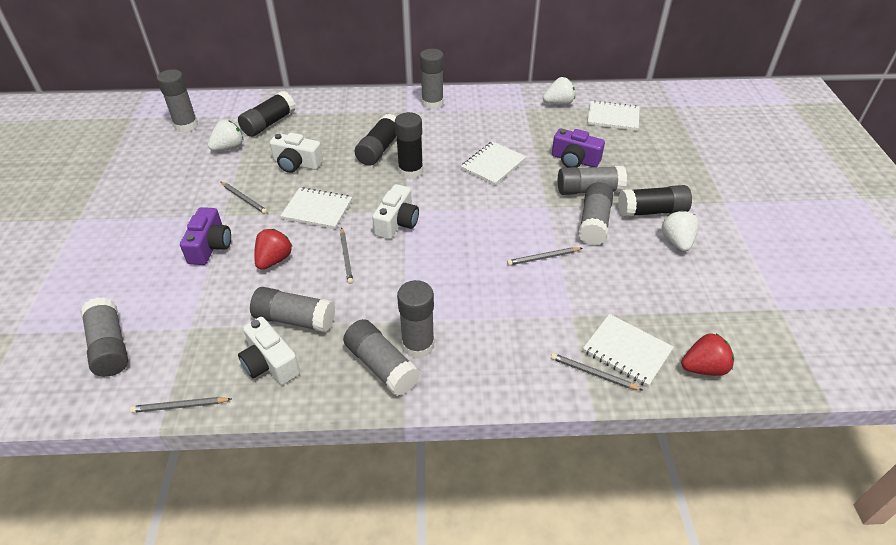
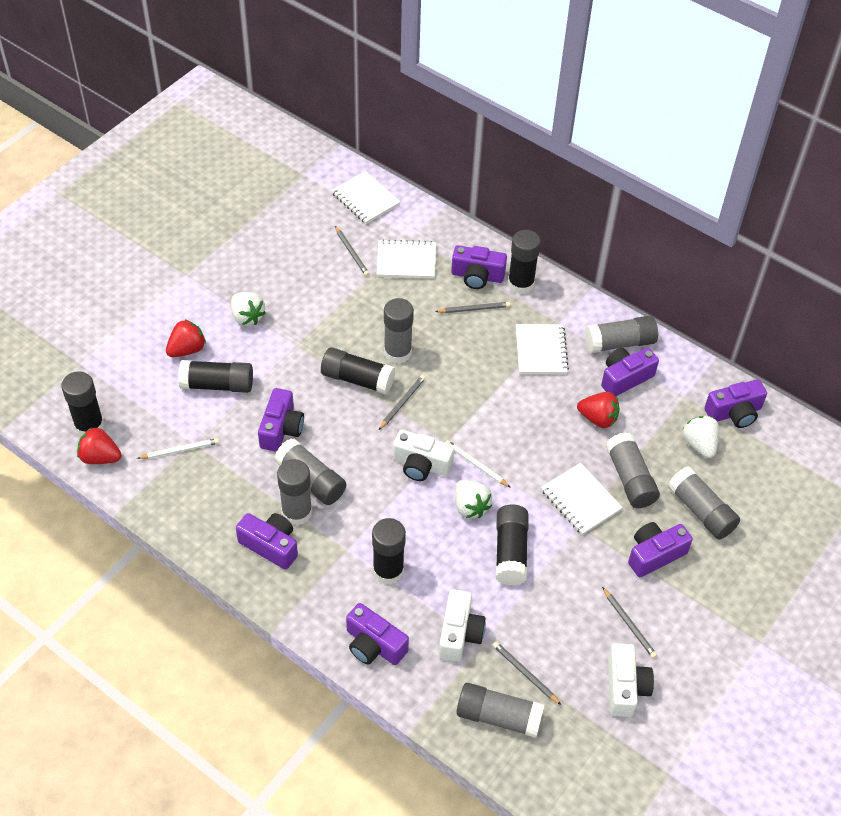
black glue stick: [238,91,296,137] [354,114,396,166] [395,112,423,179] [618,185,692,217] = 4 -> [61,371,104,436] [178,360,253,393] [321,347,395,394] [372,518,406,585] [496,505,529,586] [508,230,541,294] = 6
grey glue stick: [81,297,128,377] [157,69,198,132] [250,287,335,333] [343,319,420,396] [397,280,434,358] [420,49,444,110] [558,166,627,195] [578,182,613,246] = 8 -> [274,438,346,505] [277,459,312,526] [384,298,414,364] [456,683,545,738] [585,316,658,353] [605,432,660,508] [668,467,740,539] = 7
purple camera: [180,207,231,265] [552,128,605,168] = 2 -> [236,513,298,570] [258,388,304,452] [346,603,409,665] [451,245,507,289] [601,348,659,397] [628,522,693,577] [704,379,767,428] = 7
red strawberry: [254,229,293,270] [681,333,734,376] = 2 -> [77,427,122,464] [166,319,206,357] [577,392,619,428] = 3
white pencil: none = 0 -> [137,438,219,459] [445,440,511,488] = 2

